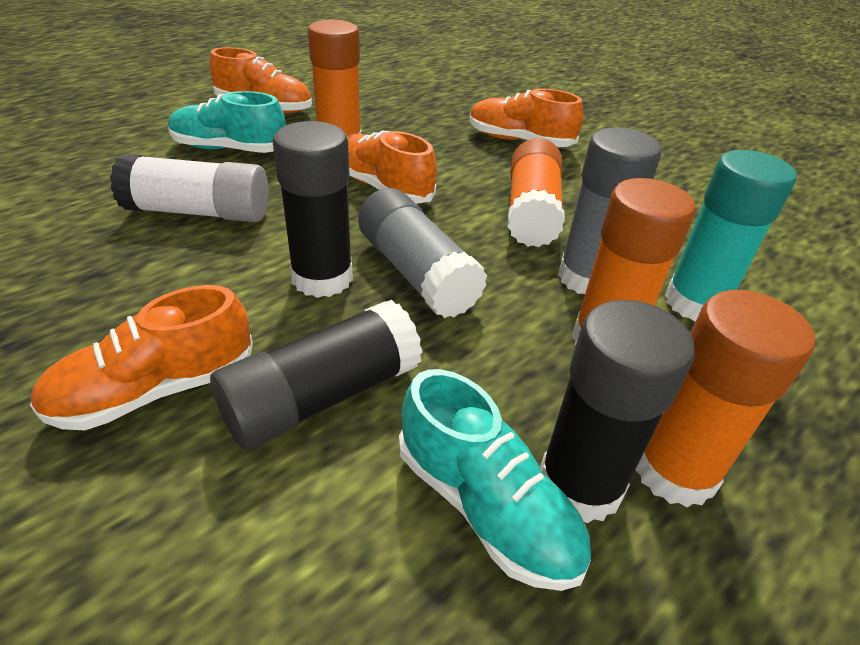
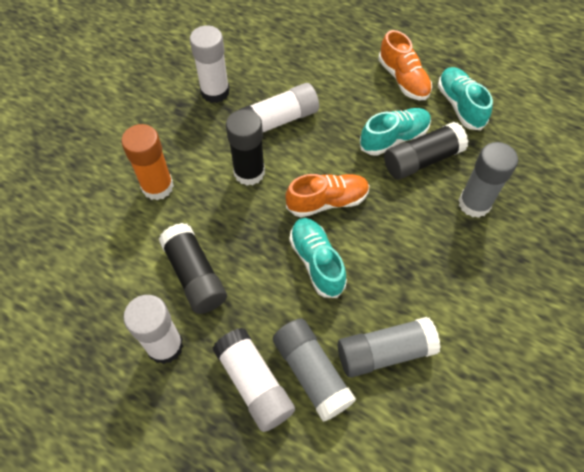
grey glue stick: [358,188,487,318] [558,128,662,294] = 2 -> [273,319,356,422] [338,317,441,377] [458,142,518,218] = 3
orange glue stick: [308,20,361,136] [507,138,565,247] [572,178,695,346] [636,290,815,507] = 4 -> [121,124,174,200] = 1
orange shoe: [30,285,253,430] [209,47,312,113] [347,131,437,204] [469,89,583,147] = 4 -> [285,174,370,217] [378,30,432,100] = 2
turquoise glue stick: [665,150,797,321] = 1 -> none = 0
turquoise shoe: [168,91,286,153] [399,369,591,591] = 2 -> [289,218,347,298] [360,108,431,156] [438,67,493,130] = 3
white glue stick: [110,154,269,222] = 1 -> [123,295,183,364] [190,25,230,103] [212,328,295,432] [239,83,319,132] = 4

